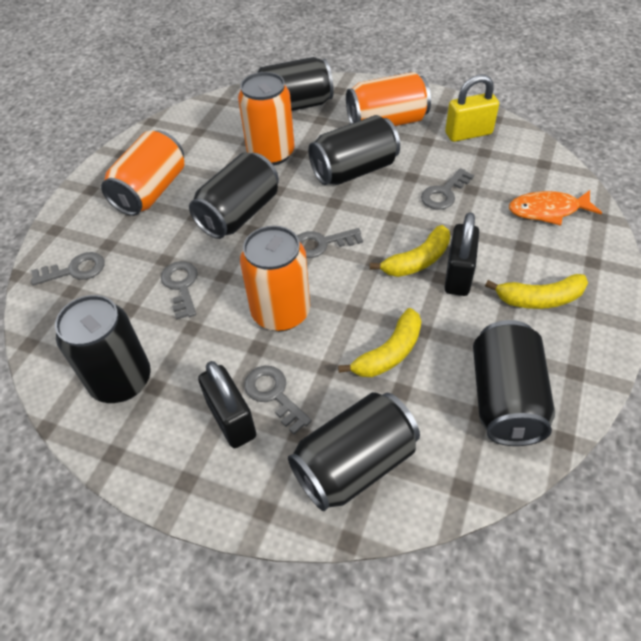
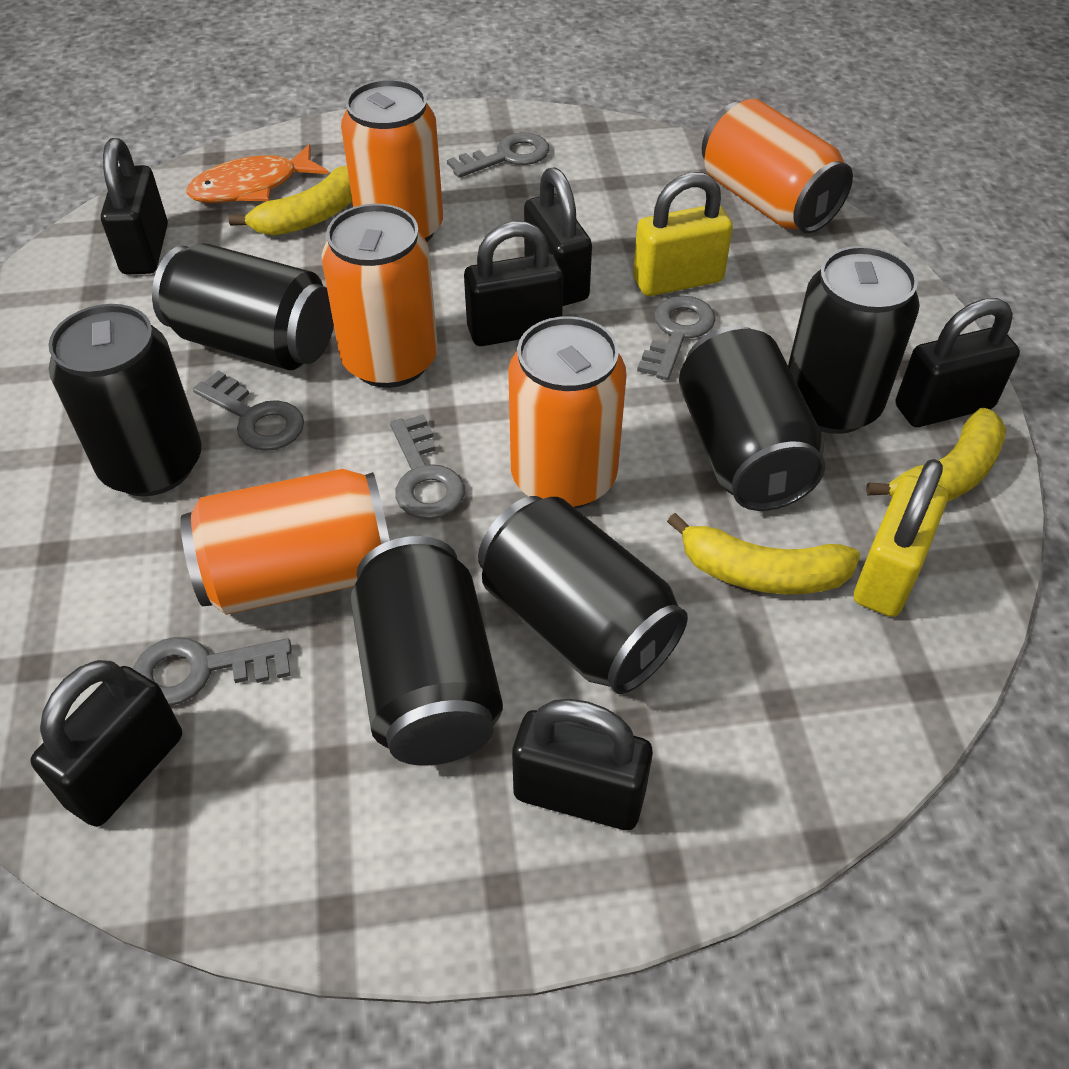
black padlock: [198,361,256,448] [444,212,479,296] = 2 -> [31,660,182,827] [101,138,168,274] [464,221,563,346] [512,699,653,830] [524,167,592,306] [896,298,1020,427] = 6
orange can: [101,131,184,216] [238,72,294,166] [240,226,310,331] [346,72,431,126] = 4 -> [180,469,390,615] [322,204,438,388] [341,79,443,242] [508,316,627,509] [702,99,853,233] = 5
yellow padlock: [445,75,499,142] = 1 -> [633,172,733,296] [854,459,948,617] = 2

